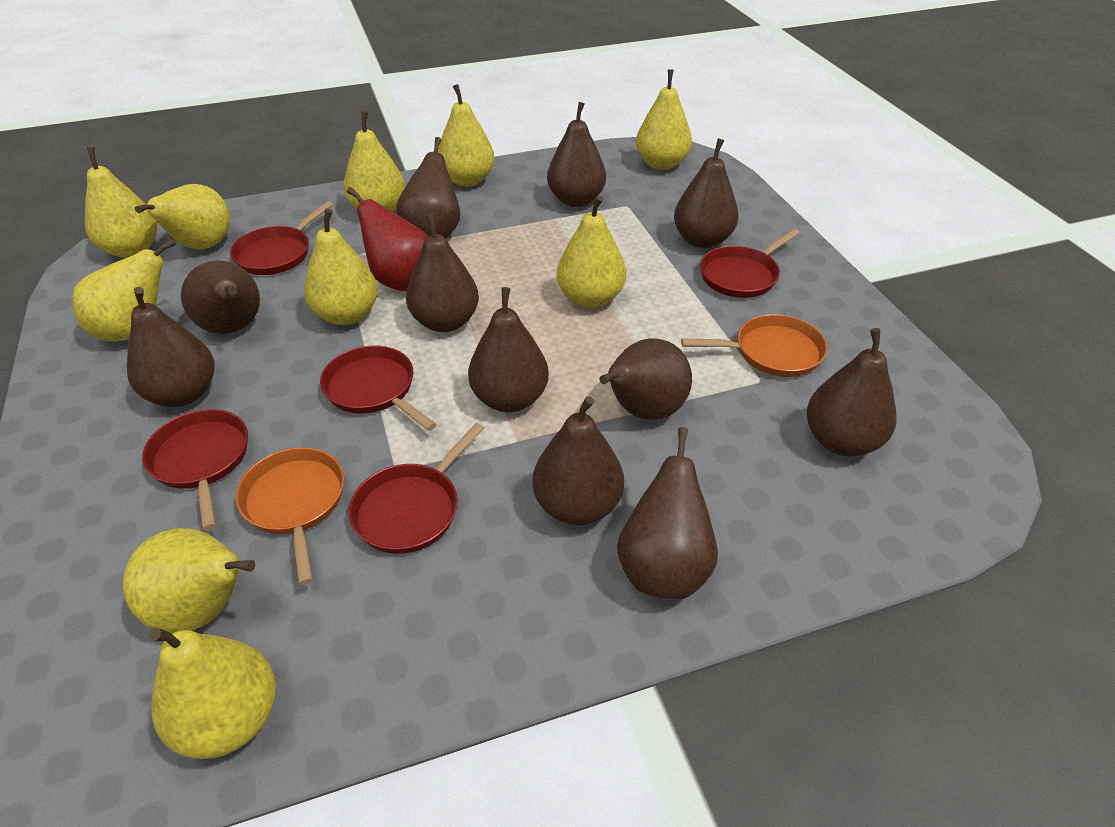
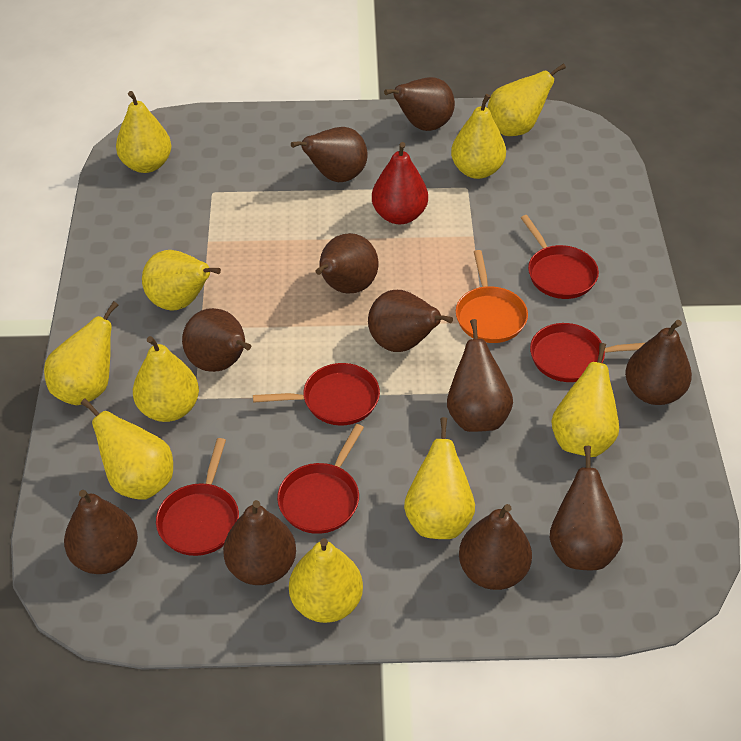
orange pan: [236,447,344,585] [681,314,828,377] = 2 -> [456,250,528,343] = 1

